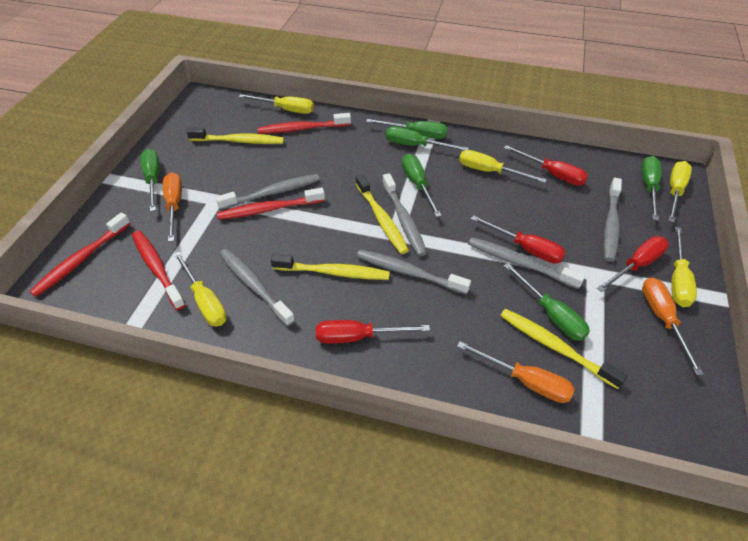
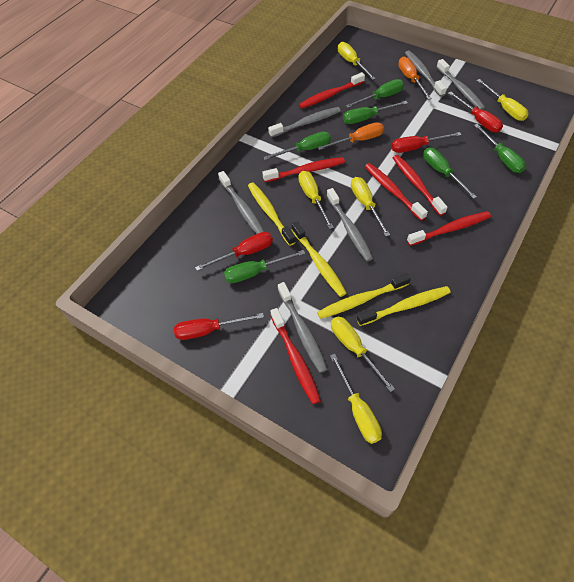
orange screwdriver: [163,173,182,242] [457,341,575,403] [642,277,704,375] = 3 -> [318,122,384,150] [398,57,432,100] = 2
red toothbrush: [29,212,130,297] [132,231,186,310] [217,188,325,220] [257,113,351,134] = 4 -> [262,157,345,182] [270,308,321,404] [299,72,365,109] [365,163,428,221] [392,155,448,216] [407,211,491,246] = 6
yellow screwdriver: [174,252,227,327] [238,94,314,114] [459,150,547,183] [668,161,692,223] [671,227,697,307] = 5 -> [298,171,334,229] [330,354,382,444] [331,317,395,392] [338,42,376,80] [351,177,390,237] [477,79,529,121] = 6

